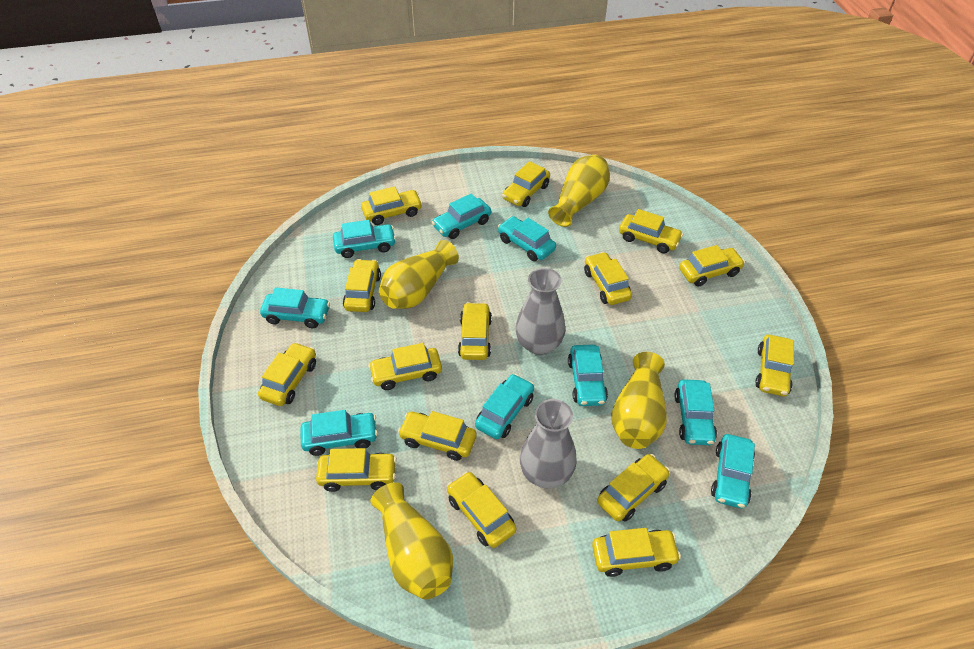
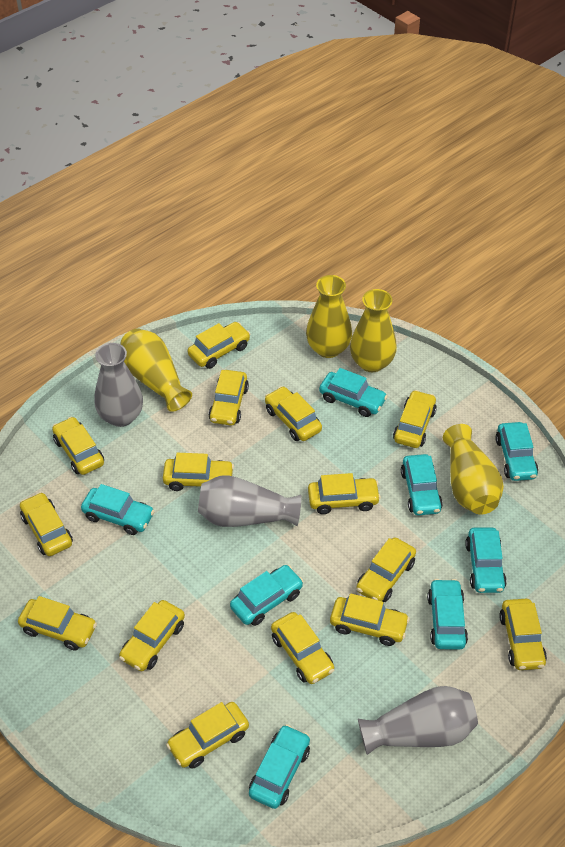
grey vase: [515,268,565,355] [520,399,577,489] = 2 -> [95,343,143,427] [198,475,302,527] [358,686,478,755] = 3
turquoise car: [260,287,330,328] [300,410,378,456] [333,220,396,258] [431,193,491,239] [475,374,534,439] [498,216,556,261] [568,345,608,406] [674,379,717,445] [711,434,755,508] = 9 -> [81,484,154,535] [230,565,304,626] [249,724,310,809] [319,368,388,417] [401,454,443,515] [427,579,468,650] [465,527,507,593] [495,422,538,481] = 8

